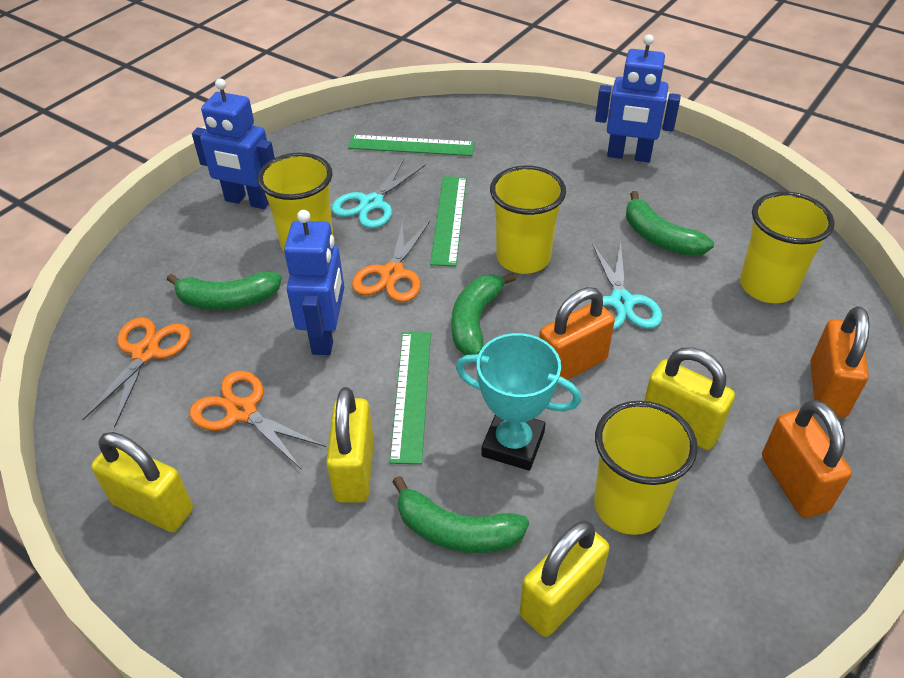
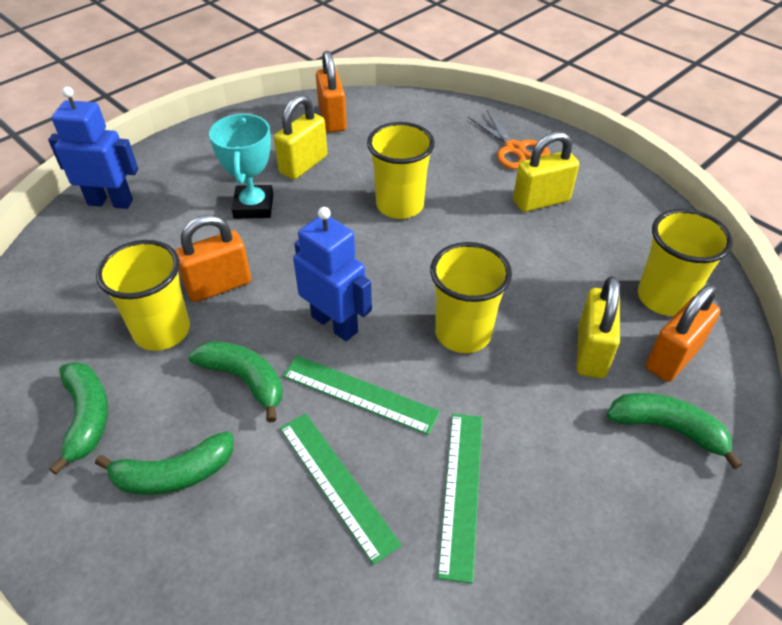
blue robot: [192,78,275,209] [284,210,344,355] [595,35,681,162] = 3 -> [48,87,138,209] [293,207,372,341] = 2
orange scissors: [82,317,191,427] [189,371,326,470] [352,218,430,302] = 3 -> [468,110,550,169] = 1
turquoise scissors: [332,159,426,229] [592,242,662,330] = 2 -> none = 0
yellow padlock: [91,432,193,532] [326,387,374,503] [520,521,610,637] [644,347,735,450] = 4 -> [274,95,327,180] [513,132,579,212] [577,276,620,378] = 3

